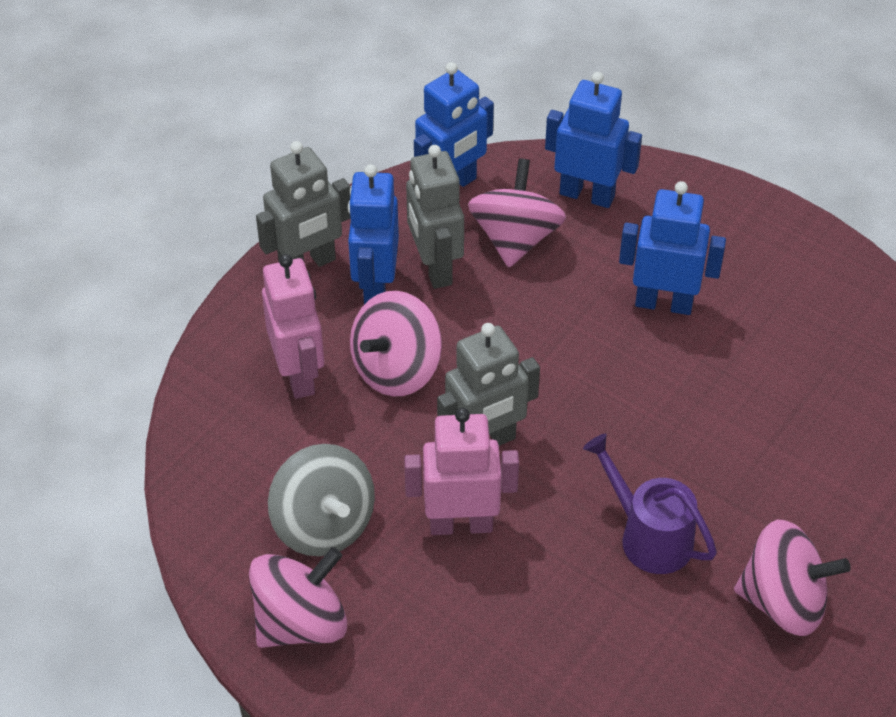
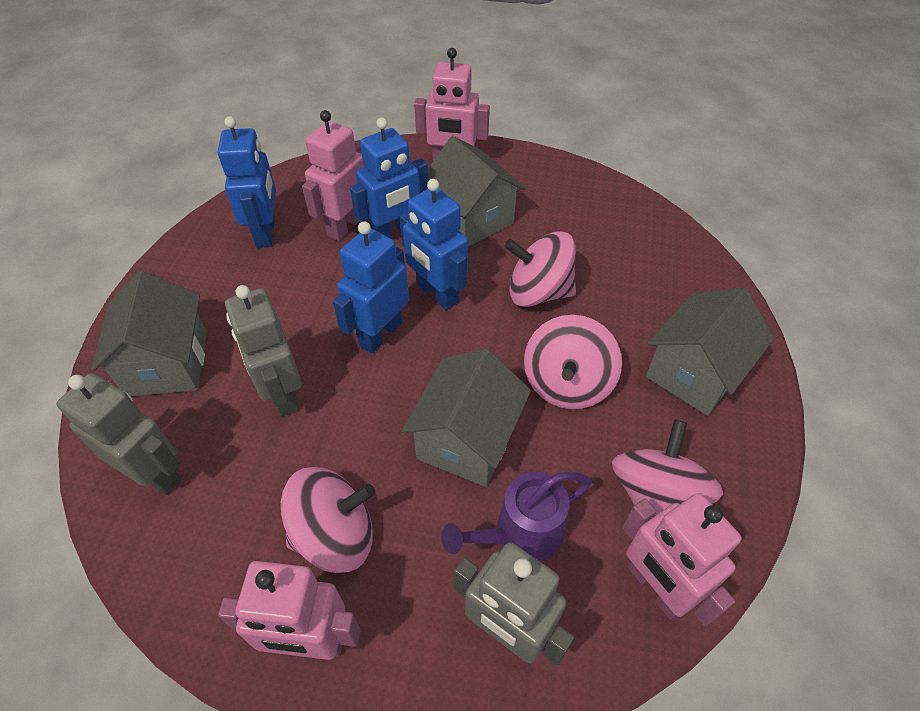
grey house: none = 0 -> [91,271,207,396] [402,348,531,487] [428,136,525,247] [646,288,774,416] = 4
grey spinning top: [268,444,375,556] = 1 -> none = 0
pink robot: [262,254,324,399] [404,408,519,535] = 2 -> [218,561,360,660] [302,110,365,241] [414,48,490,161] [623,493,742,627] = 4

